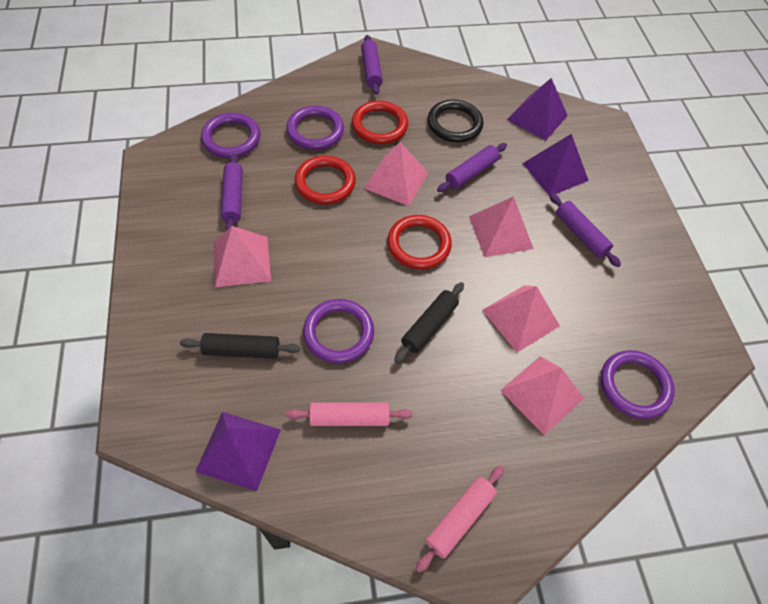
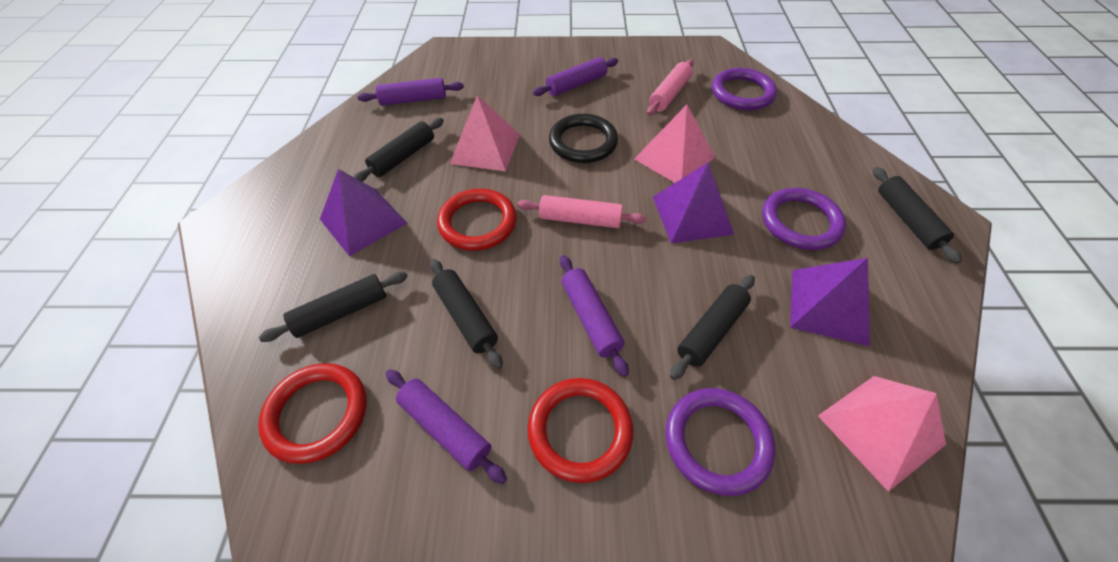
black rolling pin: [180,333,300,359] [394,282,464,363] = 2 -> [259,271,408,342] [354,118,444,182] [430,259,503,369] [670,275,755,380] [873,167,962,264] = 5
pink pyramid: [214,226,271,287] [364,142,428,206] [469,196,533,257] [482,285,560,353] [500,356,584,435] = 5 -> [450,95,520,171] [634,105,715,183] [818,376,946,492] = 3
purple ring: [201,113,260,158] [286,106,344,150] [303,299,374,363] [601,350,675,419] = 4 -> [666,388,775,496] [712,68,777,110] [762,188,846,250] = 3

